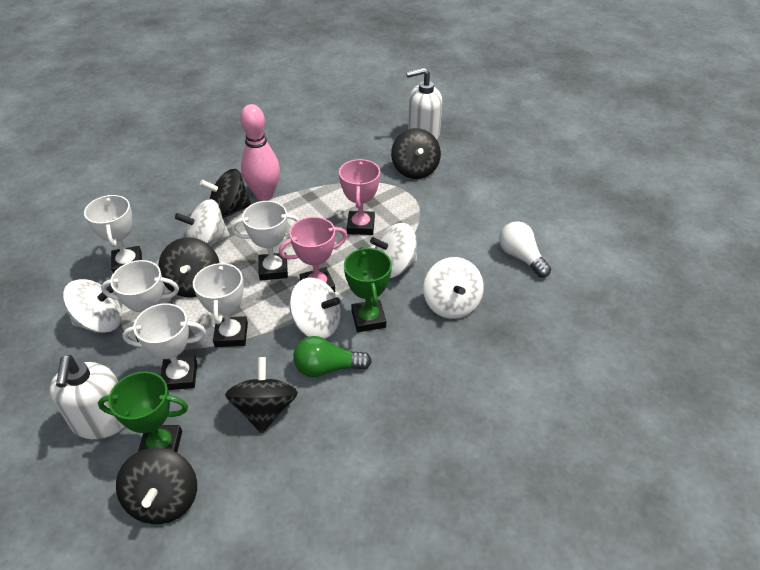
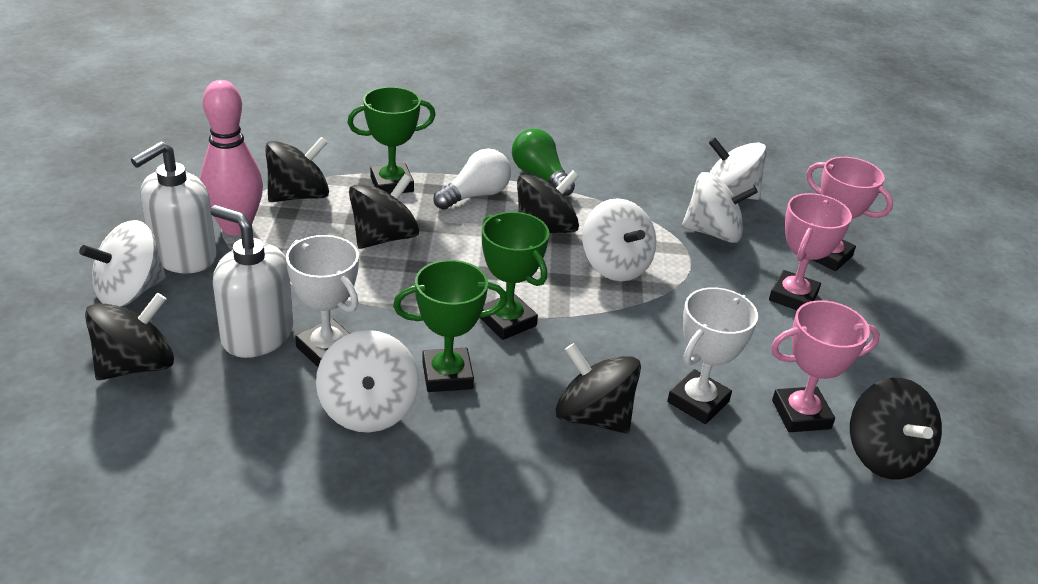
black spinning top: [116,448,197,524] [158,237,219,297] [200,169,251,218] [225,357,298,434] [391,128,441,179] = 5 -> [85,293,174,380] [265,137,329,202] [349,174,419,249] [517,170,579,233] [556,343,641,434] [850,378,942,480] = 6
green trophy: [98,371,188,452] [344,247,392,332] = 2 -> [347,87,436,194] [393,260,507,392] [480,212,549,340] = 3
pink trophy: [279,217,347,292] [339,159,380,235] = 2 -> [769,193,852,310] [771,300,880,432] [806,157,893,271] = 3
white trophy: [84,195,142,273] [101,260,179,342] [122,303,206,390] [193,261,248,347] [231,201,300,281] = 5 -> [286,235,359,367] [667,287,758,424] = 2

